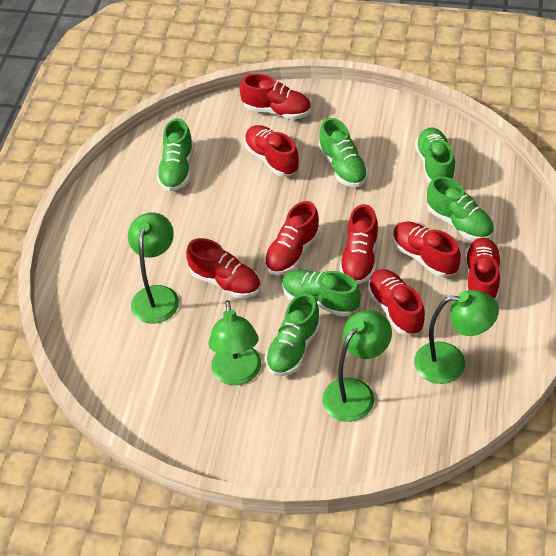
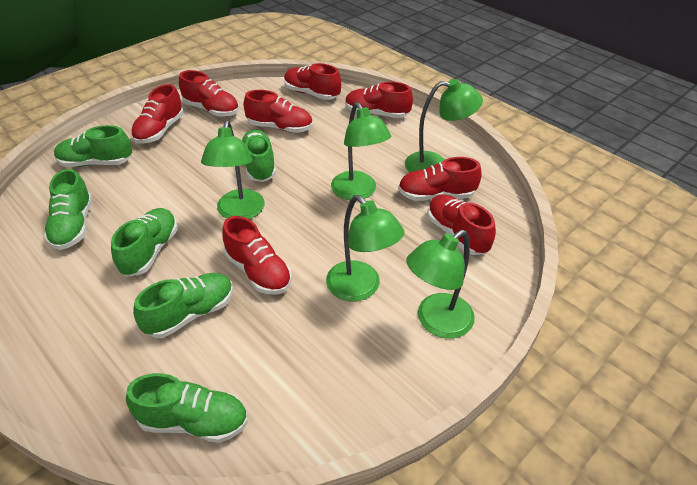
green lamp: [128,212,179,323] [208,300,261,385] [323,310,392,422] [414,290,499,384] = 4 -> [201,120,265,219] [326,195,405,301] [331,102,391,200] [405,79,483,172] [406,230,475,339] = 5

